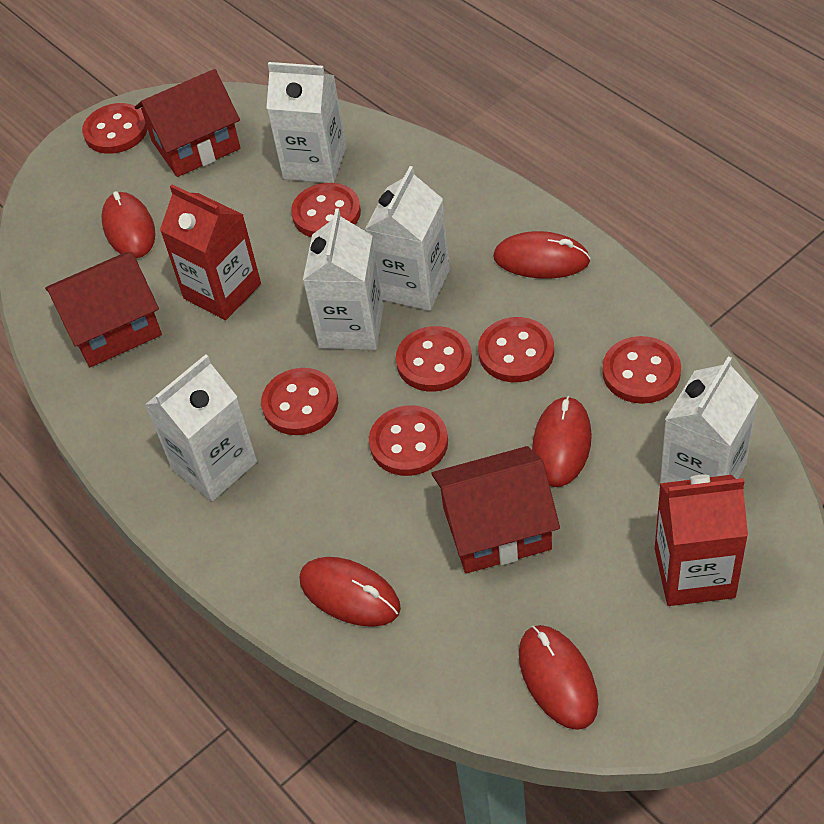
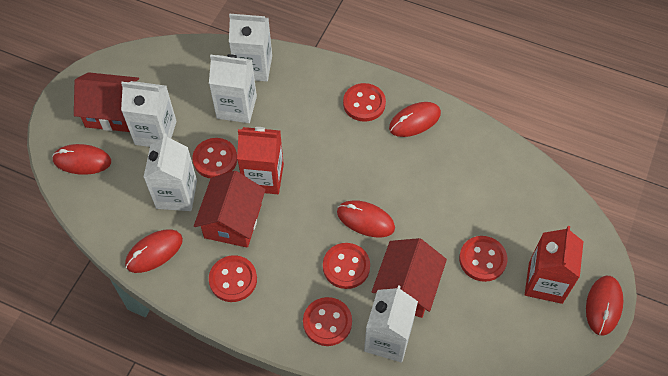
red button: [82,103,148,154] [261,368,338,435] [291,183,361,238] [369,405,448,476] [396,326,472,392] [478,317,554,382] [603,336,681,404] = 7 -> [192,138,237,178] [209,255,257,302] [303,297,352,346] [323,243,370,289] [343,83,386,122] [459,236,507,282] = 6

